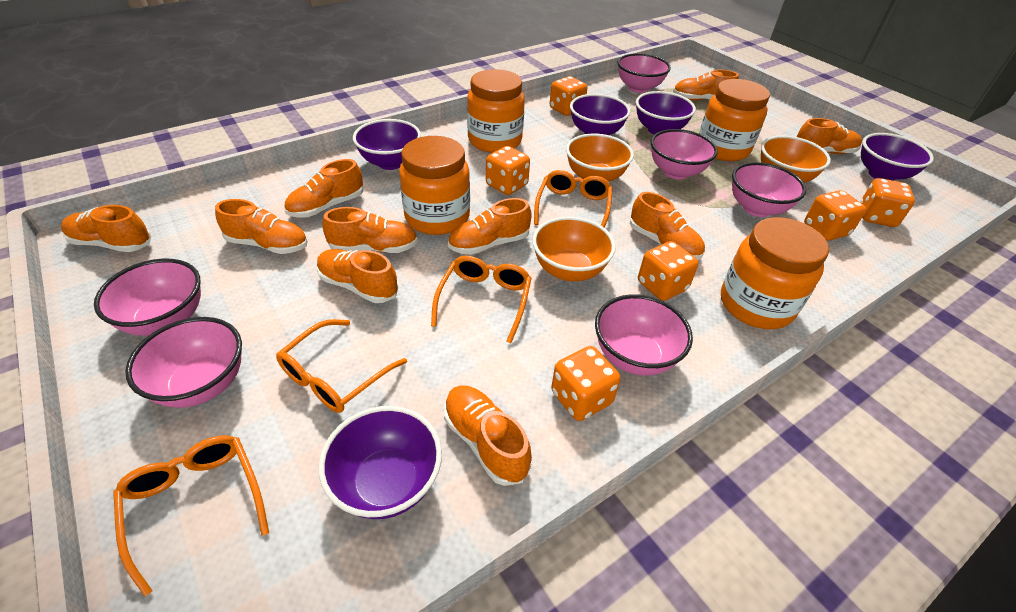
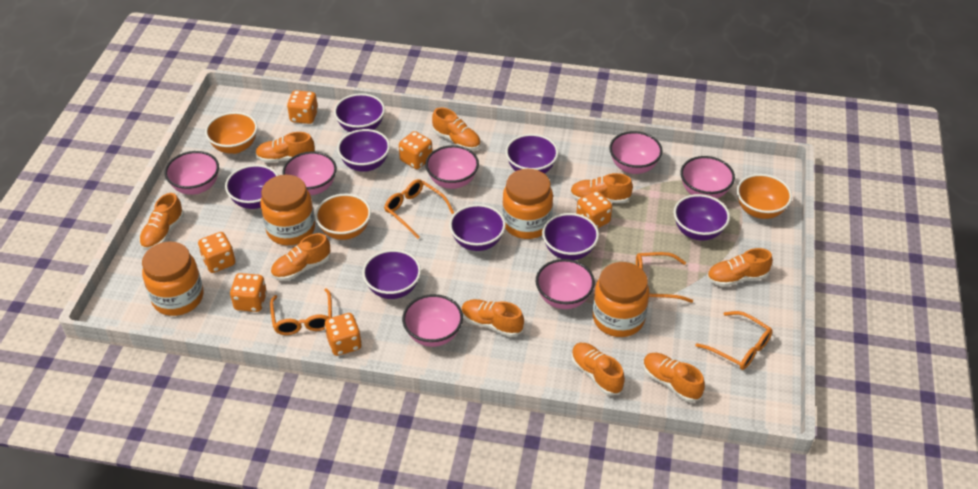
orange shoe: [61,205,151,252] [215,199,308,254] [284,159,363,218] [317,249,398,303] [322,207,418,253] [444,385,532,486] [448,198,532,255] [630,192,705,260] [673,70,739,101] [797,118,862,154] = 10 -> [139,193,184,250] [255,132,315,163] [271,233,330,281] [432,107,480,150] [461,299,524,337] [570,173,633,203] [571,343,625,396] [643,353,705,402] [707,248,773,287] = 9
pink bowl: [94,259,201,336] [125,317,242,408] [595,294,693,376] [617,53,671,93] [651,129,718,179] [732,162,806,217] = 6 -> [164,151,219,195] [282,152,337,195] [402,294,463,347] [425,145,479,189] [536,259,595,309] [609,131,662,174] [680,156,735,199] = 7
purple bowl: [319,406,442,519] [353,119,421,170] [570,94,630,135] [636,91,696,135] [861,133,934,181] = 5 -> [225,164,279,209] [334,93,385,132] [337,129,390,172] [362,249,421,299] [449,204,506,251] [505,134,558,174] [542,213,599,260] [674,194,730,240] = 8

